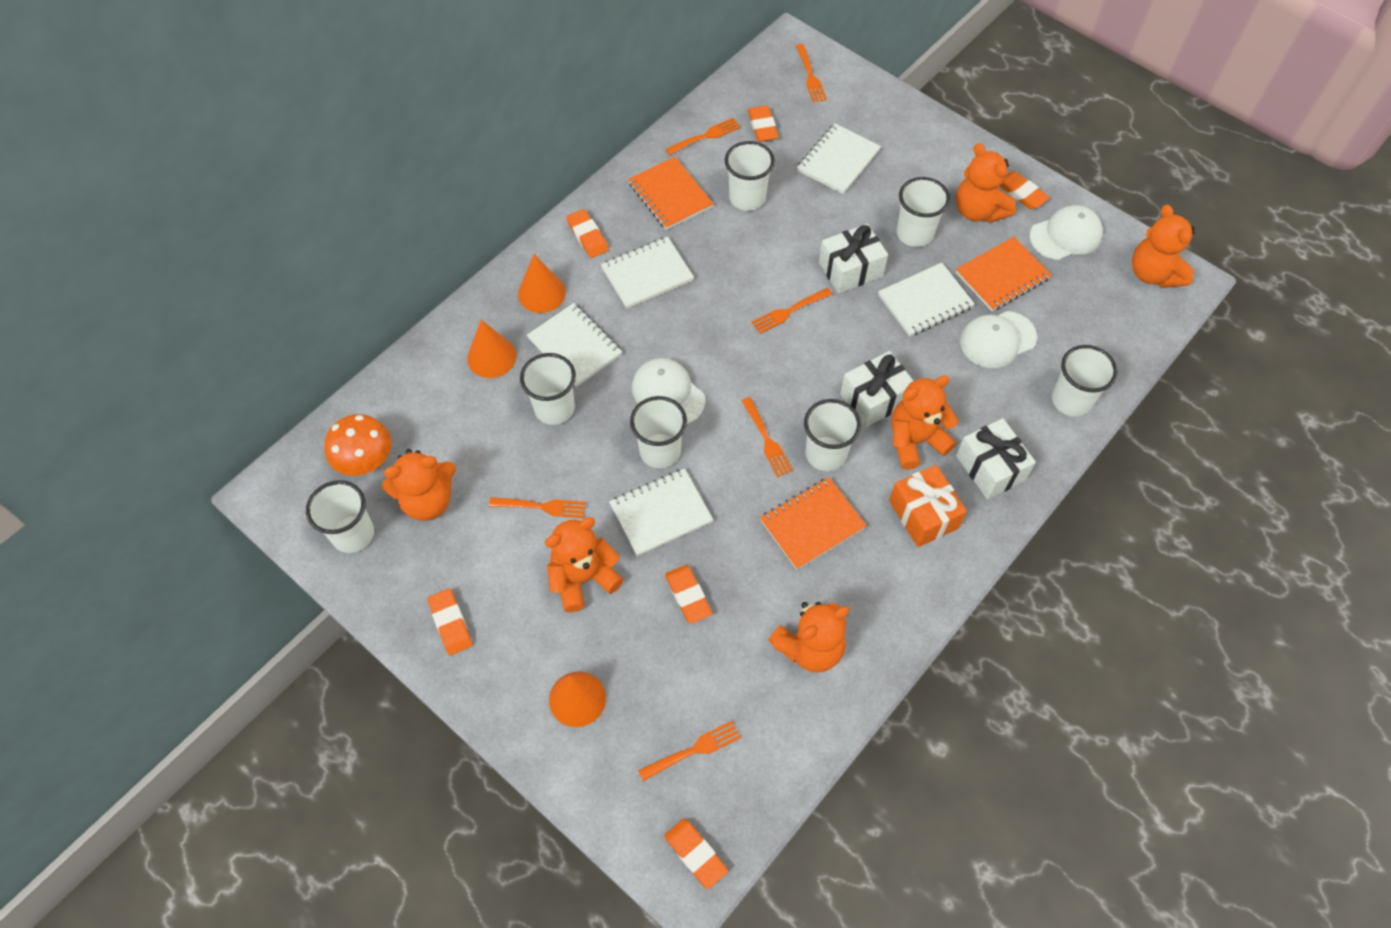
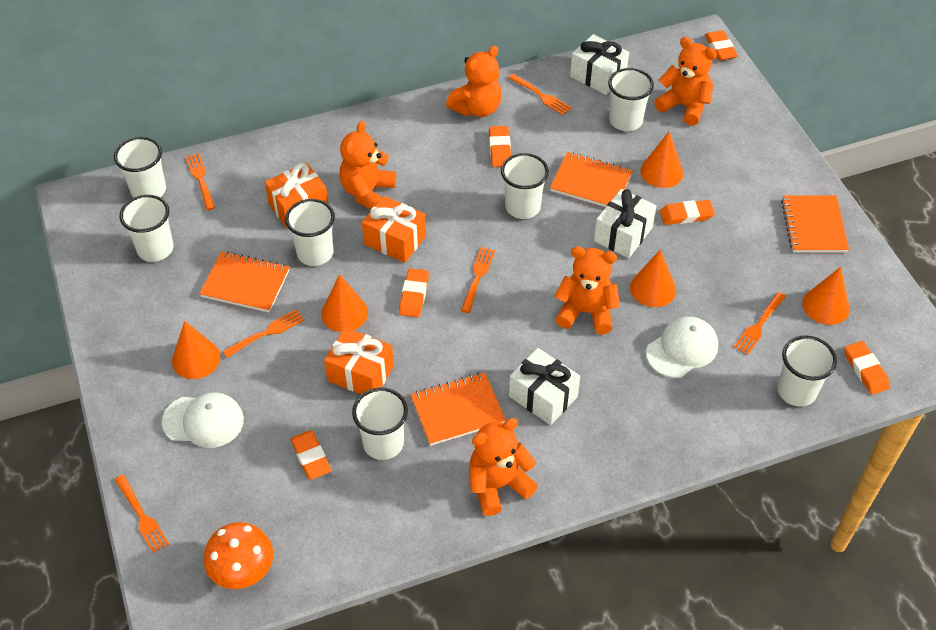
orange cone: [467,320,516,378] [518,254,566,313] [549,671,606,727] = 3 -> [172,321,220,379] [321,274,368,332] [630,249,676,307] [640,132,683,188] [802,267,850,325] = 5
orange gift: [889,465,967,547] = 1 -> [265,163,328,229] [324,327,394,394] [362,196,426,263] = 3
orange notebook: [628,157,713,230] [760,477,867,570] [956,237,1051,311] = 3 -> [199,251,289,312] [411,372,506,446] [550,152,633,207] [781,195,849,253] = 4
orange teddy bear: [382,449,456,521] [545,517,624,612] [768,602,849,673] [891,375,959,470] [956,143,1016,223] [1132,205,1195,288] = 6 -> [339,121,396,210] [446,46,502,117] [469,418,538,516] [555,246,620,335] [654,37,717,126] = 5
white cap: [632,358,706,424] [960,311,1037,368] [1029,205,1103,260] = 3 -> [162,392,244,448] [646,317,718,378] = 2
white notebook: [527,303,622,387] [601,237,694,309] [609,468,713,556] [797,123,881,194] [878,262,975,337] = 5 -> none = 0

